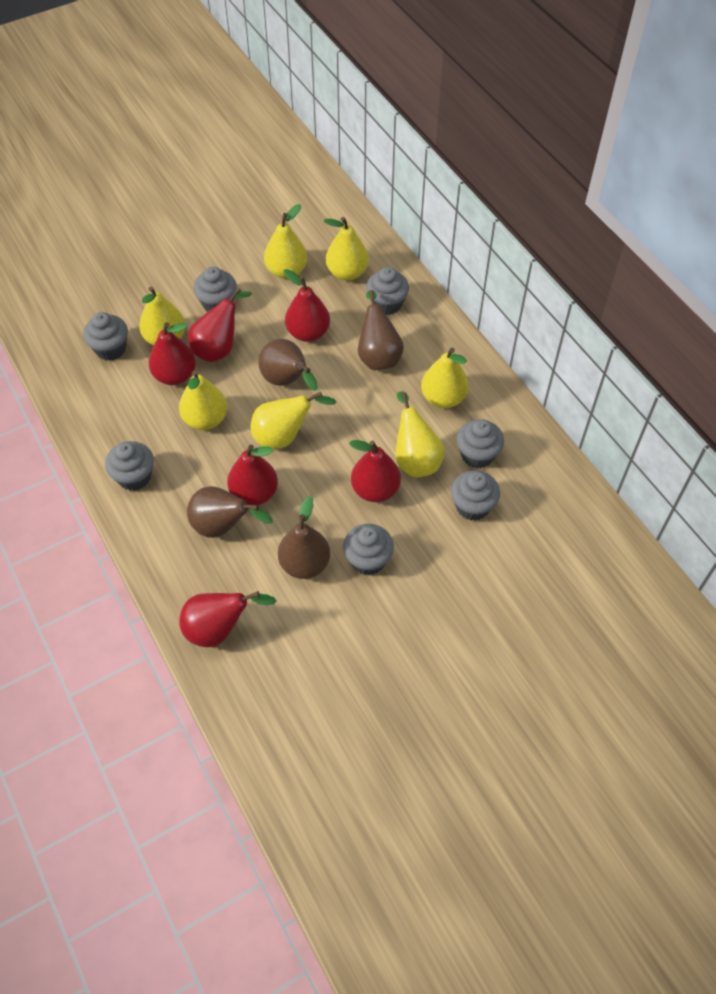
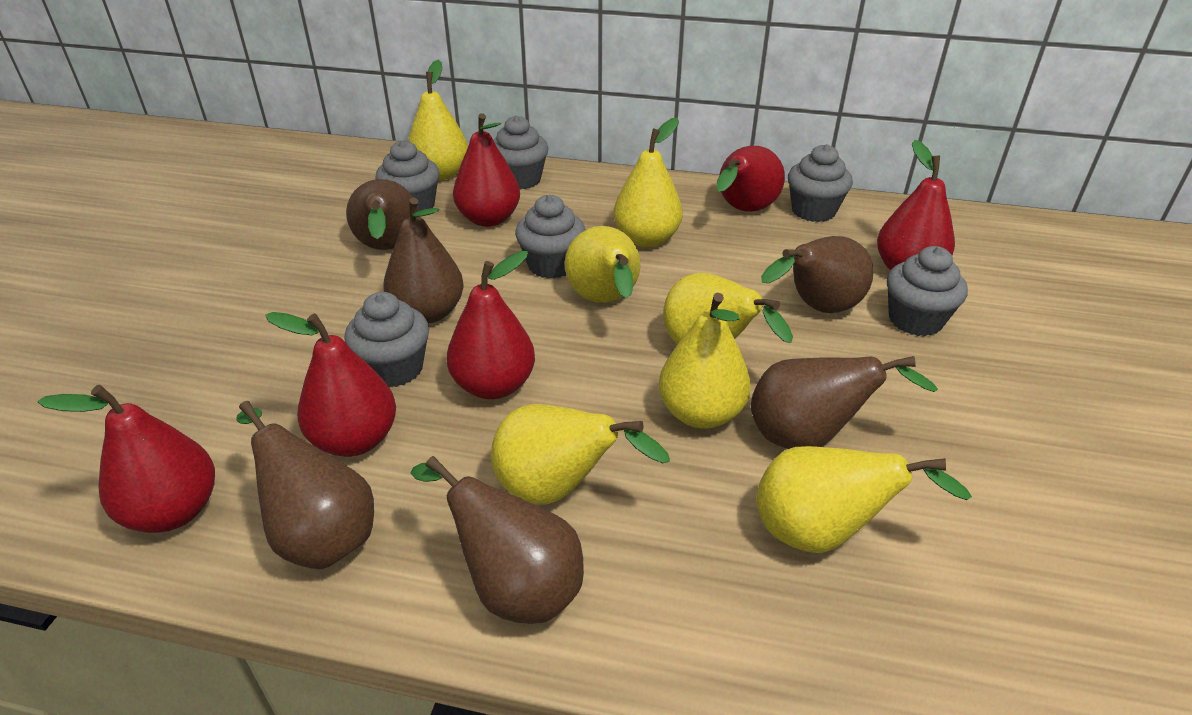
brown pear: [187,486,273,538] [258,339,318,391] [278,496,330,579] [358,290,404,370] = 4 -> [236,401,374,569] [346,179,418,250] [383,198,464,323] [411,456,584,624] [751,356,938,449] [761,236,873,313] = 6
grey cupcake: [83,312,128,361] [105,441,154,491] [194,267,237,311] [343,524,394,575] [366,267,409,315] [451,470,500,521] [456,419,504,468] = 7 -> [344,292,429,388] [375,140,439,211] [493,115,548,189] [515,195,586,278] [788,144,853,222] [887,246,968,336] = 6

